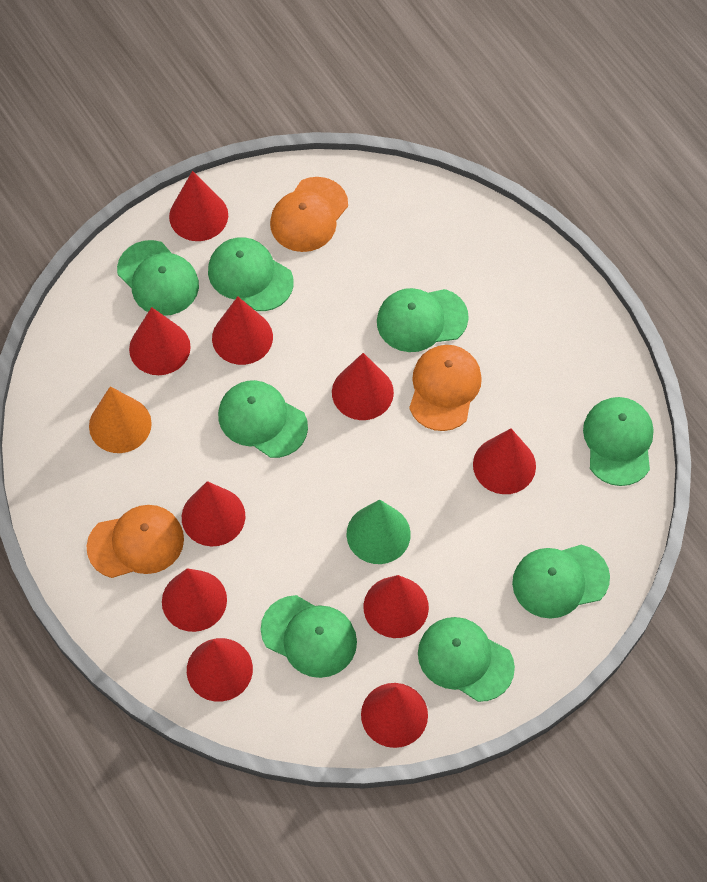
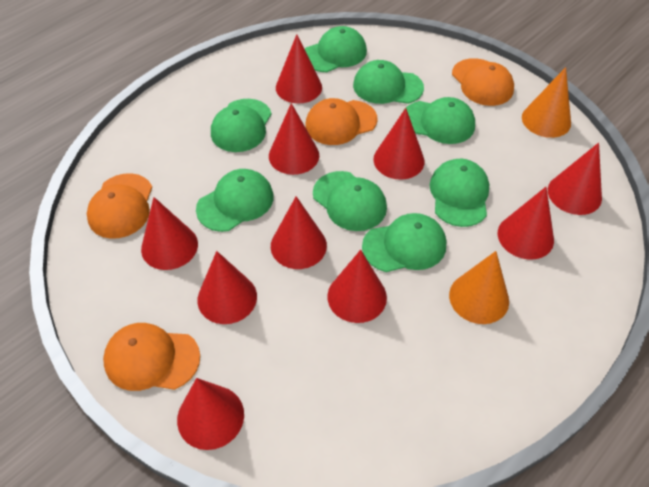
green cone: [347,499,411,564] = 1 -> none = 0
orange cap: [87,505,184,578] [270,177,348,252] [409,345,482,431] = 3 -> [87,173,152,239] [103,323,200,391] [305,98,378,145] [452,58,514,106] = 4
orange cone: [89,386,152,453] = 1 -> [449,251,509,324] [522,67,571,138] = 2

